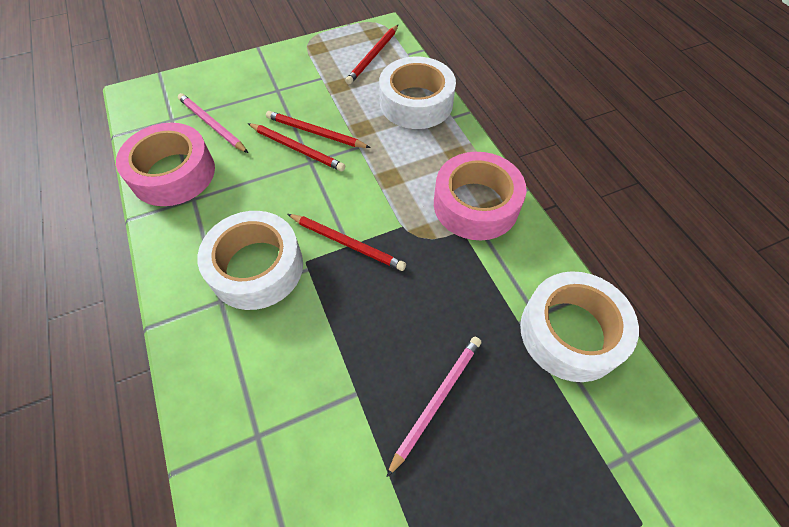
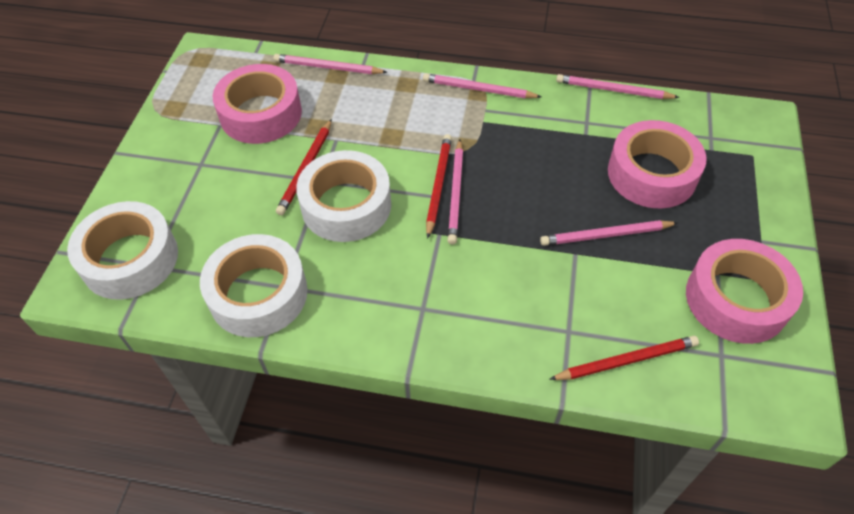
pink pencil: [178,93,248,153] [387,336,481,477] = 2 -> [274,54,388,74] [423,73,541,98] [447,139,463,245] [540,220,678,246] [556,74,680,99] = 5
pink tape: [116,123,215,206] [434,152,527,240] = 2 -> [213,64,302,144] [608,120,707,209] [686,239,803,344] = 3
red pencil: [248,123,345,171] [266,111,371,148] [288,214,406,271] [345,25,398,85] = 4 -> [276,119,332,215] [426,134,452,239] [549,336,699,380] = 3

